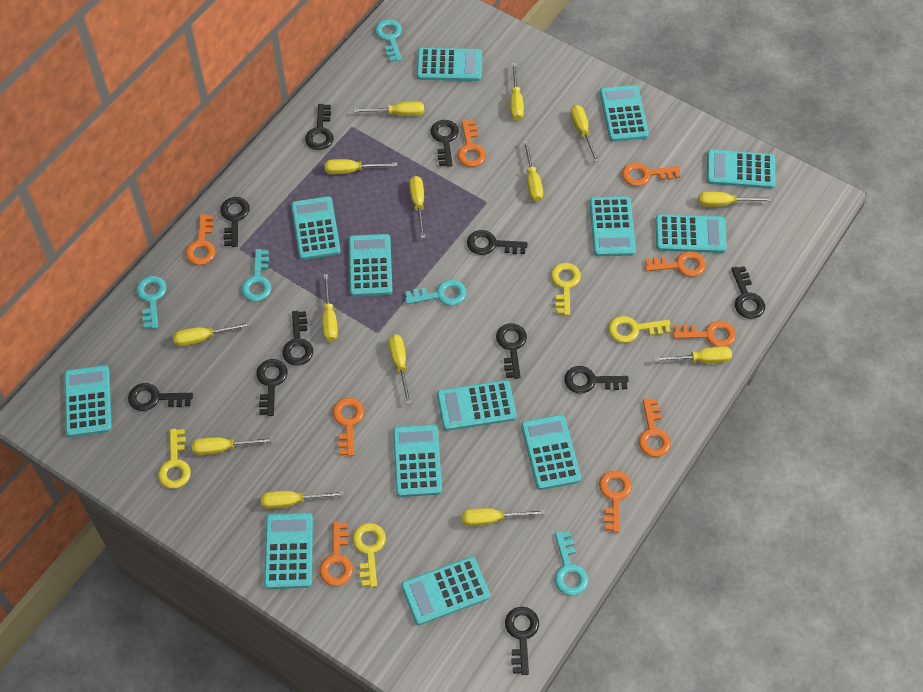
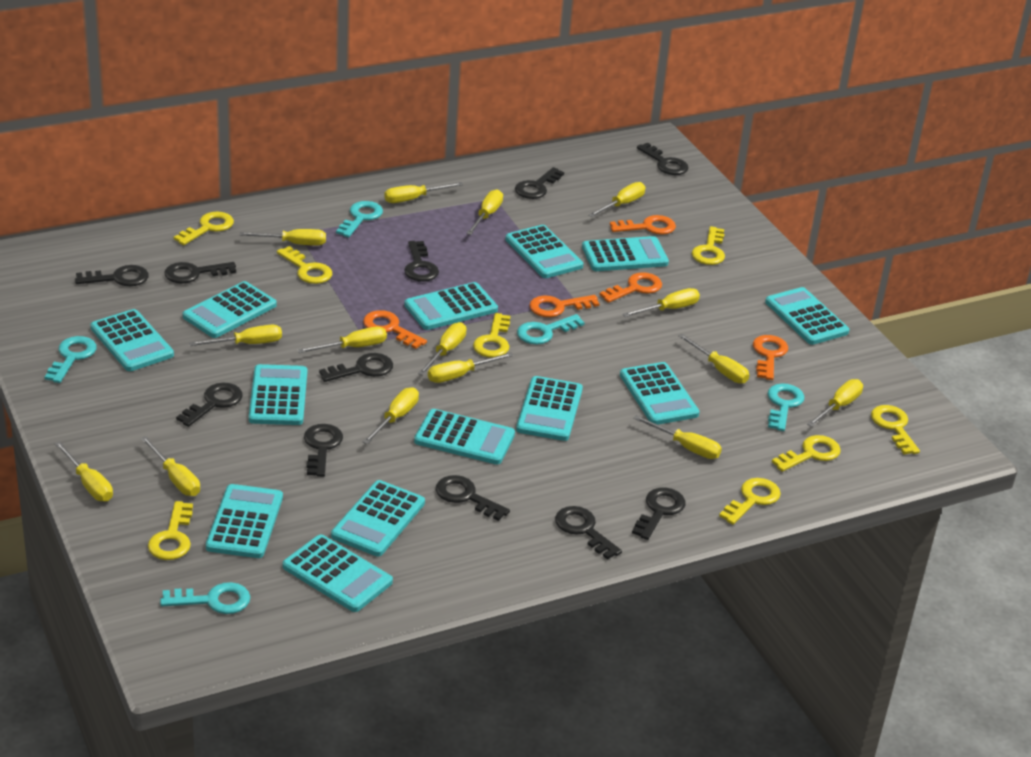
orange key: [186,214,215,265] [319,522,353,586] [333,398,364,456] [457,120,486,167] [599,470,632,532] [622,162,680,186] [639,398,671,457] [645,251,706,277] [673,321,736,347] = 9 -> [363,310,427,349] [529,295,600,317] [600,272,662,303] [610,215,676,235] [753,335,788,380] = 5
yellow key: [158,429,191,489] [352,523,386,587] [551,263,581,315] [608,316,671,343] = 4 -> [148,501,193,560] [174,212,234,245] [277,246,332,284] [473,313,510,358] [692,226,725,265] [719,478,781,525] [772,435,841,472] [871,405,920,455] = 8
yellow screwdriver: [173,322,251,346] [192,437,274,455] [261,491,344,509] [322,274,338,342] [325,159,397,174] [354,101,424,116] [389,334,411,404] [409,176,425,238] [462,508,545,526] [510,63,524,120] [523,141,543,201] [570,105,599,162] [653,346,732,363] [698,192,772,207] = 14 -> [54,441,113,501] [141,436,200,496] [189,325,282,346] [240,229,326,246] [298,327,387,353] [363,387,419,444] [384,182,463,203] [418,322,467,375] [428,352,514,383] [466,189,503,235] [589,182,645,217] [623,288,700,317] [633,415,722,459] [678,334,749,384] [807,379,863,427] = 15

